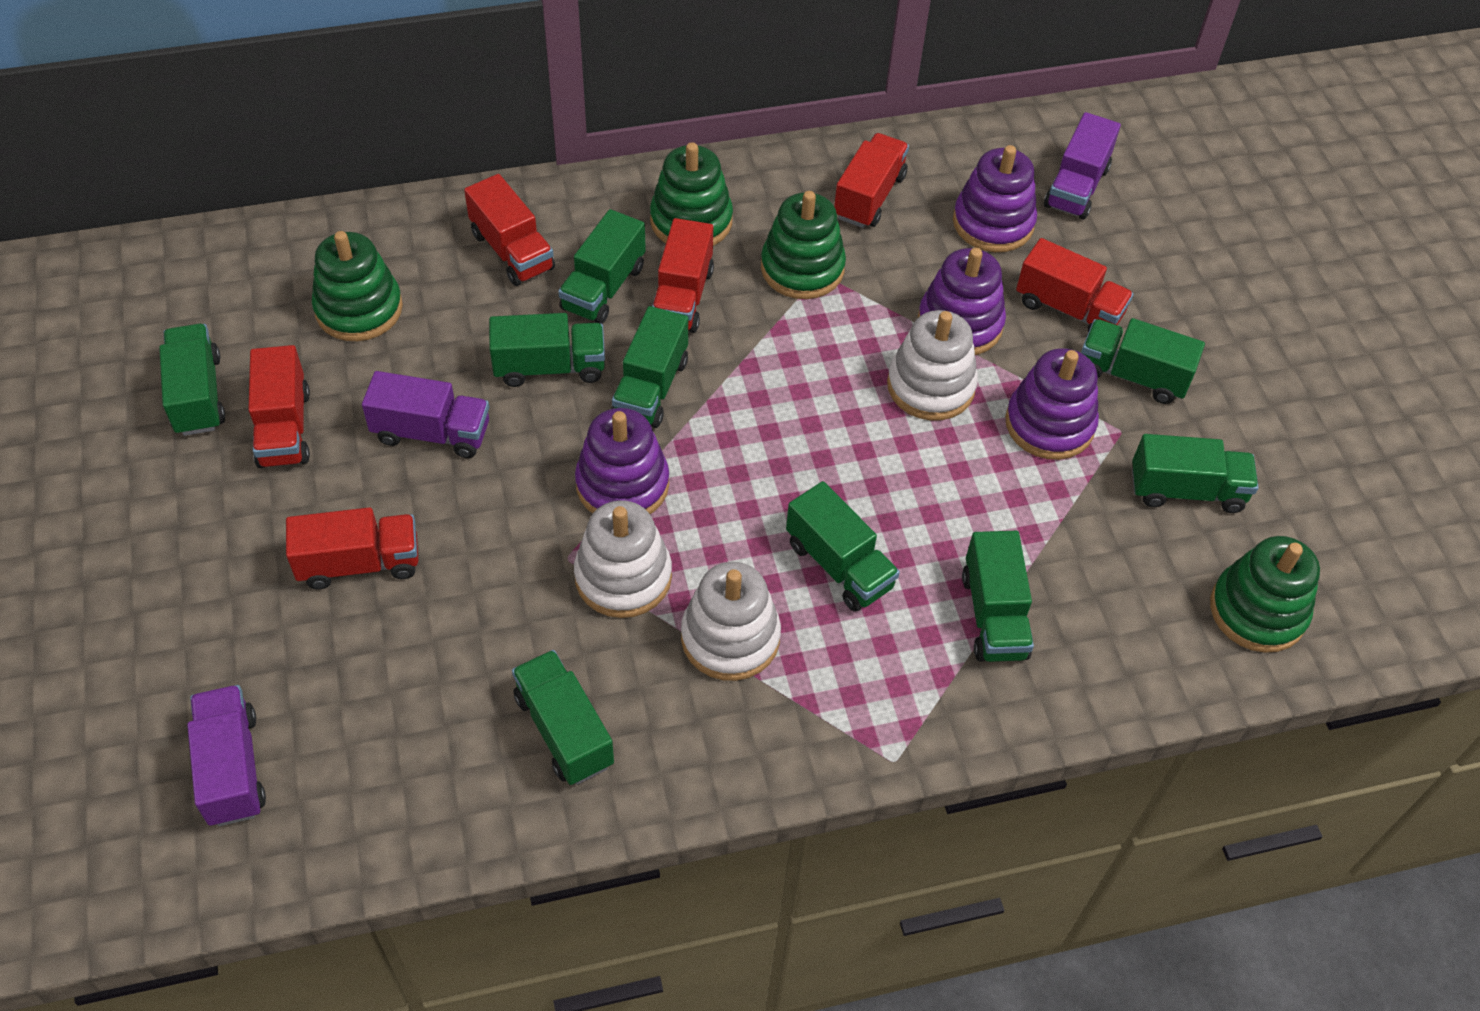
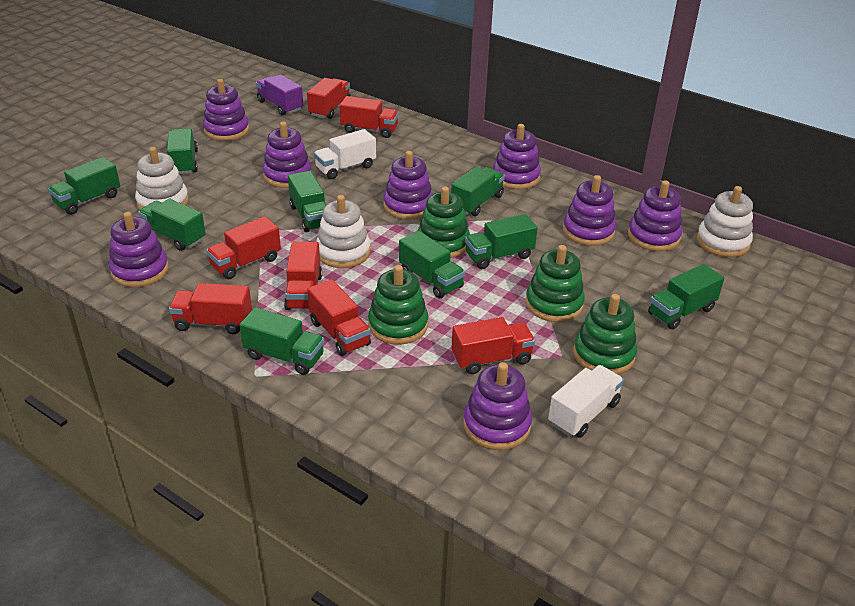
purple stacking toy: [575,408,669,514] [918,248,1006,355] [953,145,1037,252] [1005,348,1099,460] = 4 -> [109,212,169,287] [203,79,249,141] [263,122,312,188] [383,151,433,220] [463,362,532,450] [493,124,541,189] [563,175,616,246] [628,180,682,251] = 8
purple truck: [187,685,266,826] [362,371,489,458] [1044,112,1121,220] = 3 -> [256,74,303,115] = 1
red truck: [248,345,310,468] [286,507,418,589] [464,174,555,286] [652,218,714,333] [834,133,909,228] [1016,238,1134,332] = 6 -> [169,283,252,334] [206,216,281,279] [284,242,322,310] [307,78,351,119] [307,279,371,356] [340,96,399,138] [451,317,535,374] = 7
white truck: none = 0 -> [314,129,376,179] [548,365,624,438] = 2

